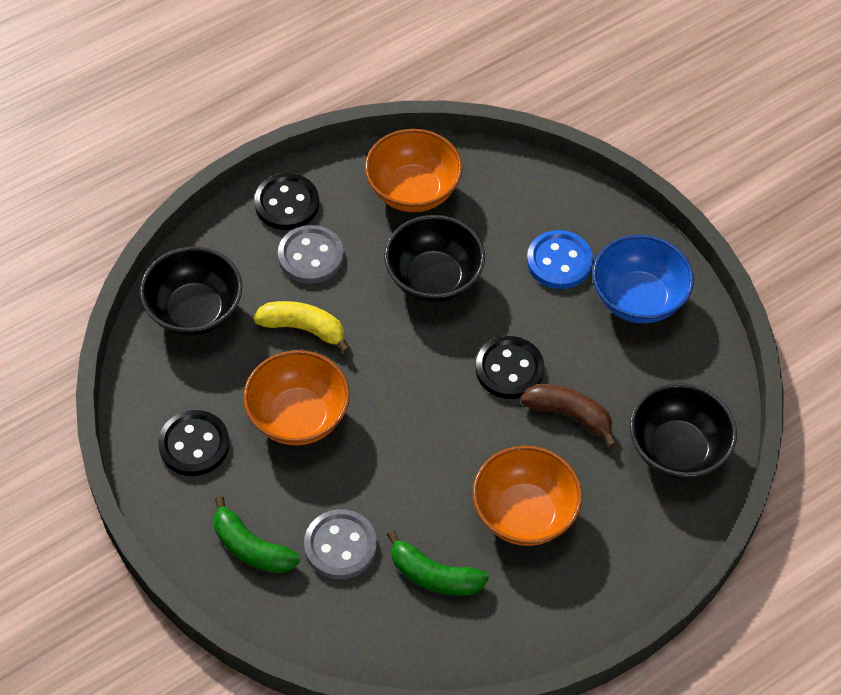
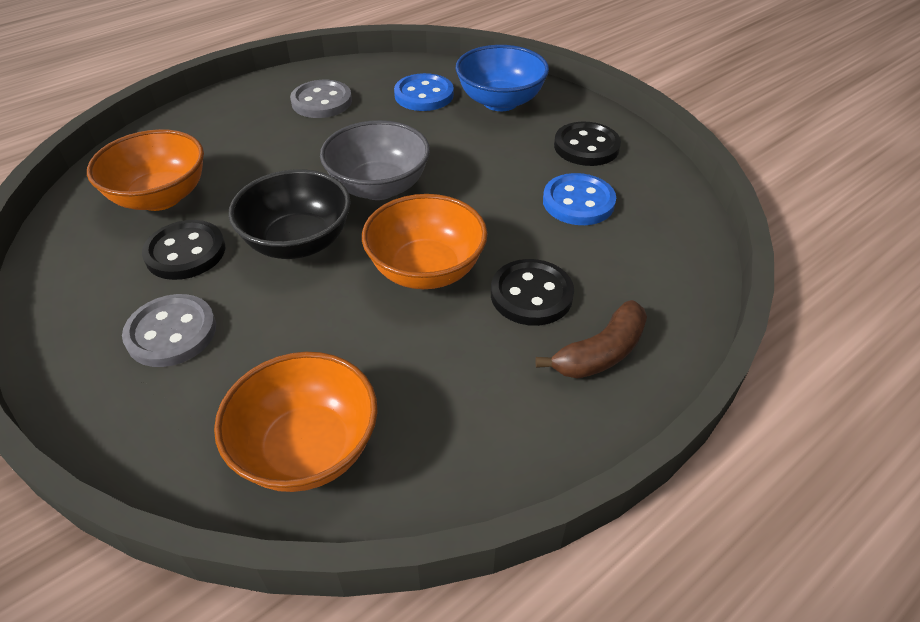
black bowl: [140,247,242,336] [384,215,485,303] [630,383,737,480] = 3 -> [228,169,351,259] = 1
blue button: [527,230,593,289] = 1 -> [394,73,454,111] [543,173,616,225] = 2
green banana: [213,496,300,573] [387,530,489,596] = 2 -> none = 0
grey bowl: none = 0 -> [320,120,430,200] = 1
yellow banana: [253,301,350,353] = 1 -> none = 0

